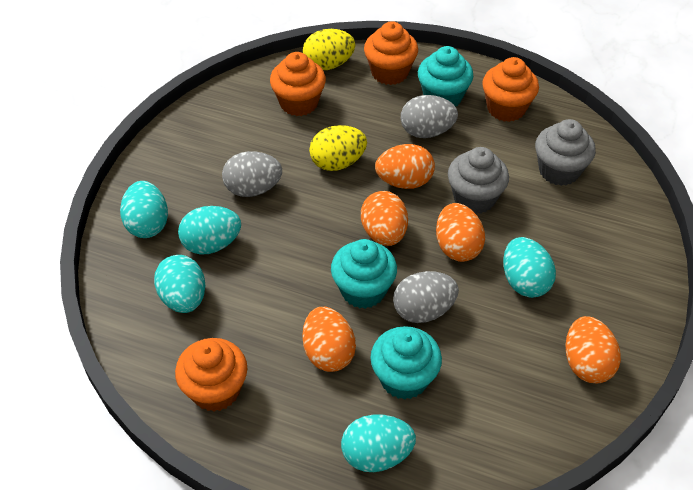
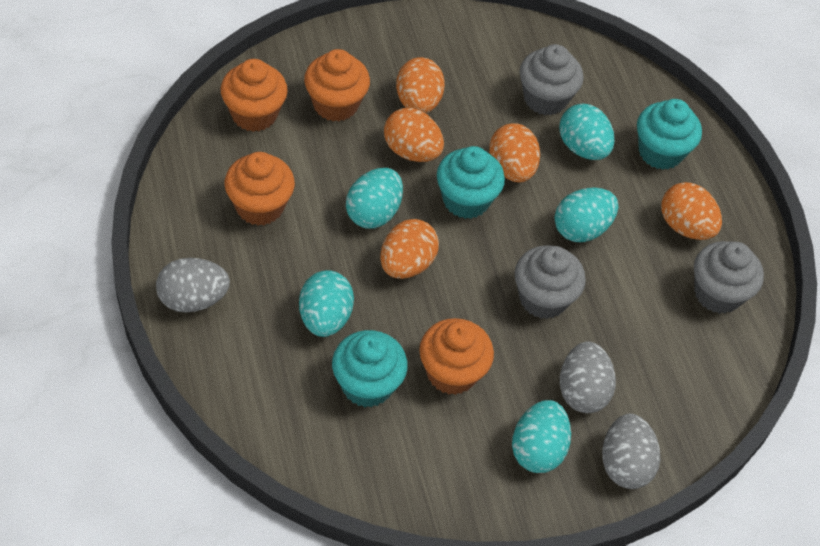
grey cupcake: [448,147,509,214] [535,119,596,186] = 2 -> [515,245,586,319] [520,44,584,116] [694,241,764,314] = 3
yellow egg: [303,29,355,70] [309,125,367,171] = 2 -> none = 0

